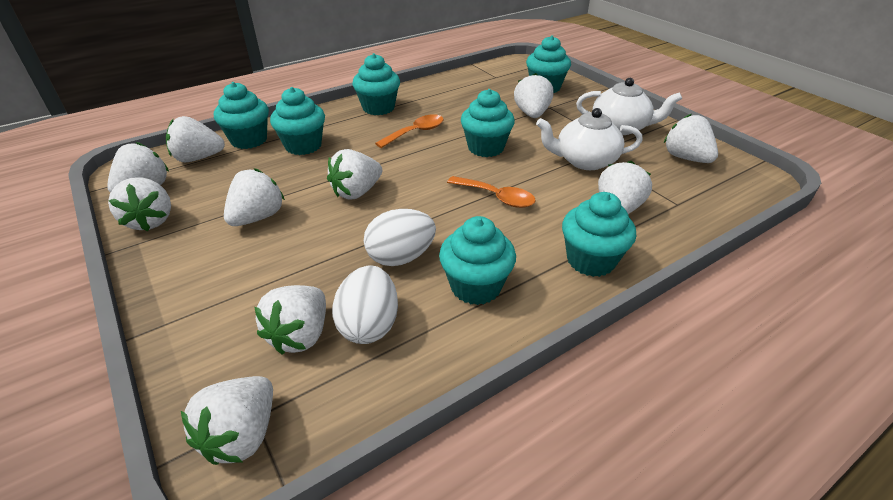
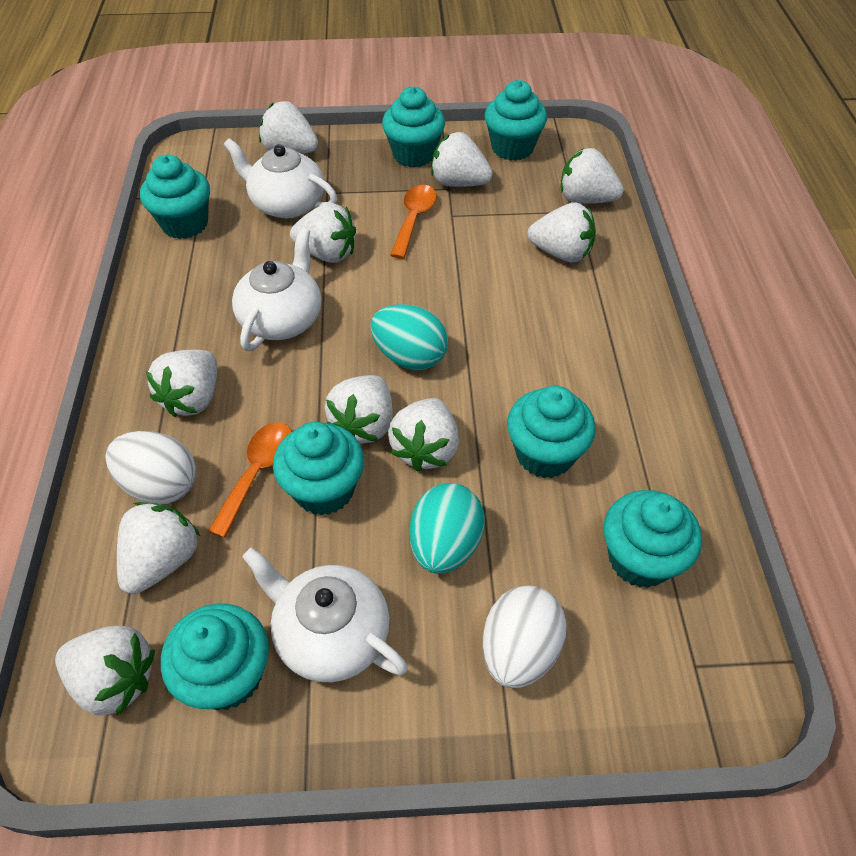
turquoise egg: none = 0 -> [371,304,448,370] [410,483,485,574] = 2
white teapot: [536,108,643,170] [576,78,682,135] = 2 -> [224,138,338,218] [232,228,321,351] [242,547,408,682] = 3

